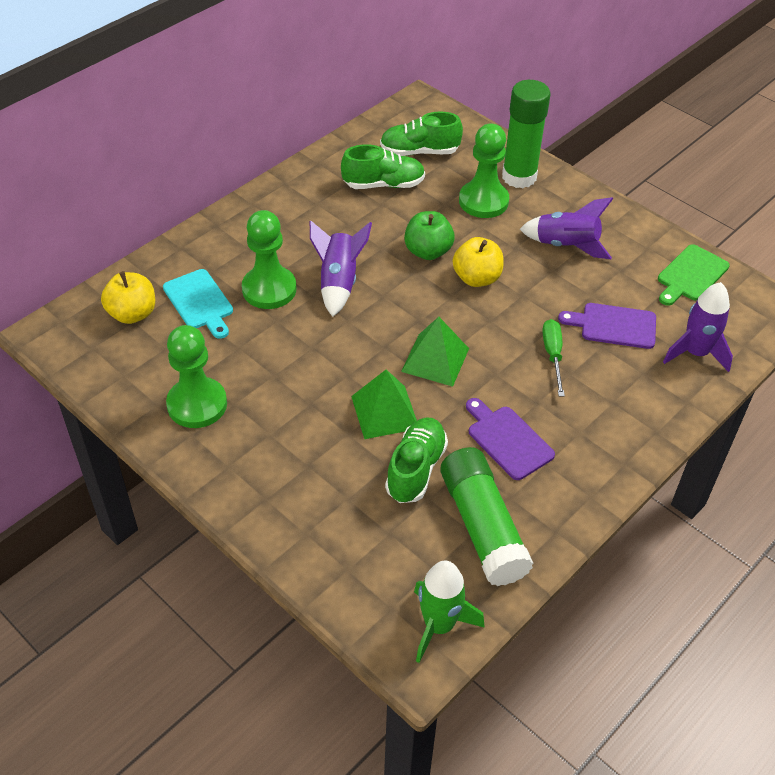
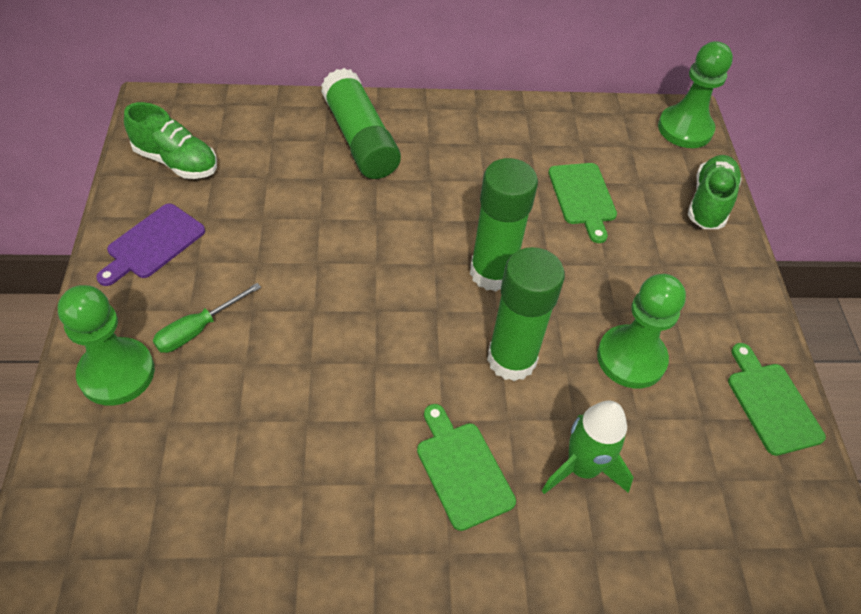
green apple: [404,211,455,260] = 1 -> none = 0
green cutting board: [658,244,730,306] = 1 -> [417,404,516,531] [548,163,617,243] [728,343,826,456] = 3
green glue stick: [440,447,533,586] [502,80,551,188] = 2 -> [321,68,401,179] [470,158,538,292] [487,247,565,381] = 3
green pyramid: [351,369,417,439] [401,317,469,387] = 2 -> none = 0
green shoe: [341,144,425,189] [380,111,463,156] [385,417,448,503] = 3 -> [124,102,217,179] [688,155,742,229] = 2
purple cutting board: [466,398,555,480] [558,303,656,349] = 2 -> [96,204,205,286] = 1
purple rocket: [310,220,372,317] [520,197,613,259] [663,282,733,372] = 3 -> none = 0
turquoise cutting board: [163,269,233,339] = 1 -> none = 0
yellow apple: [101,271,155,324] [453,237,504,287] = 2 -> none = 0

